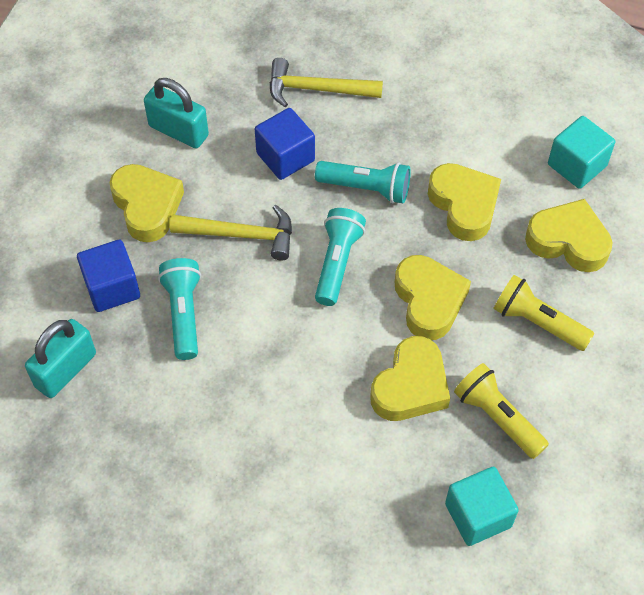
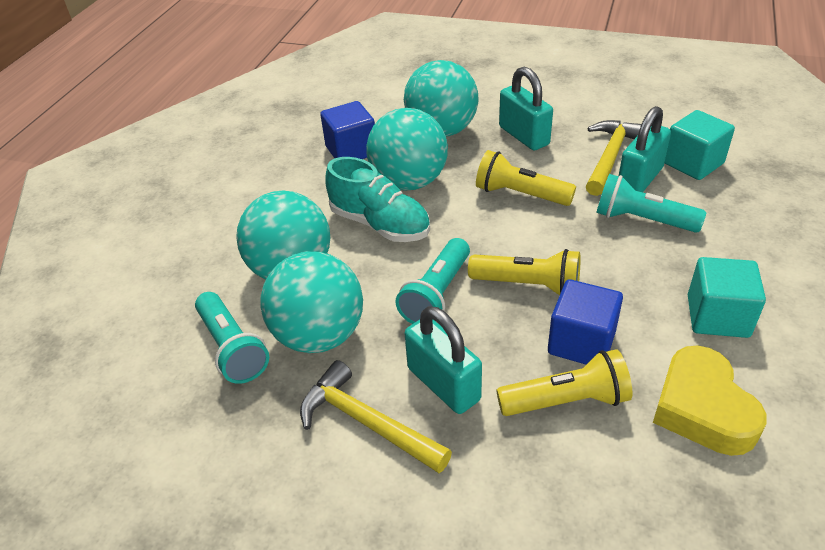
turquoise ball: none = 0 -> [236,191,330,280] [260,251,363,353] [366,108,448,191] [404,60,478,137] = 4
turquoise padlock: [25,319,96,398] [144,78,209,148] = 2 -> [405,306,482,414] [499,67,553,150] [619,106,671,192] = 3
turquoise shoe: none = 0 -> [325,157,430,242] = 1
yellow flashlight: [454,363,549,459] [493,275,594,351] = 2 -> [468,249,580,295] [476,150,576,206] [496,349,632,416] = 3
yellow heart: [110,164,184,242] [370,336,450,421] [395,255,471,340] [428,163,501,241] [525,199,612,272] = 5 -> [653,345,767,456] = 1

